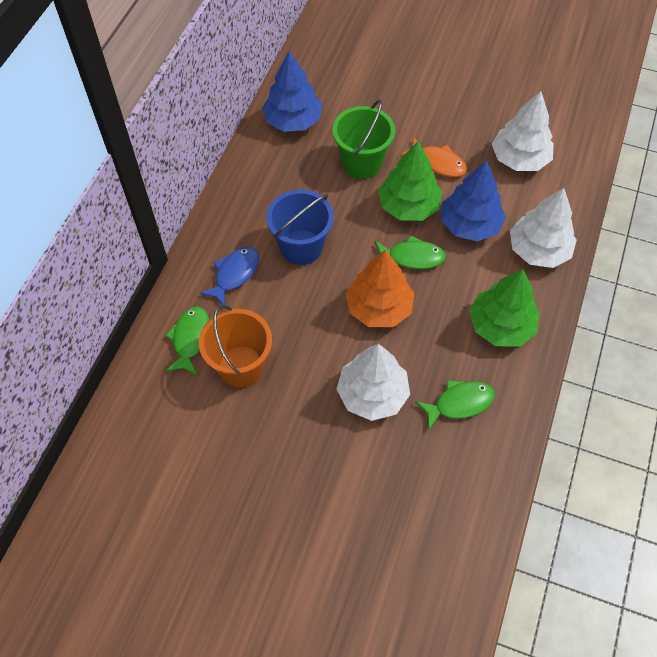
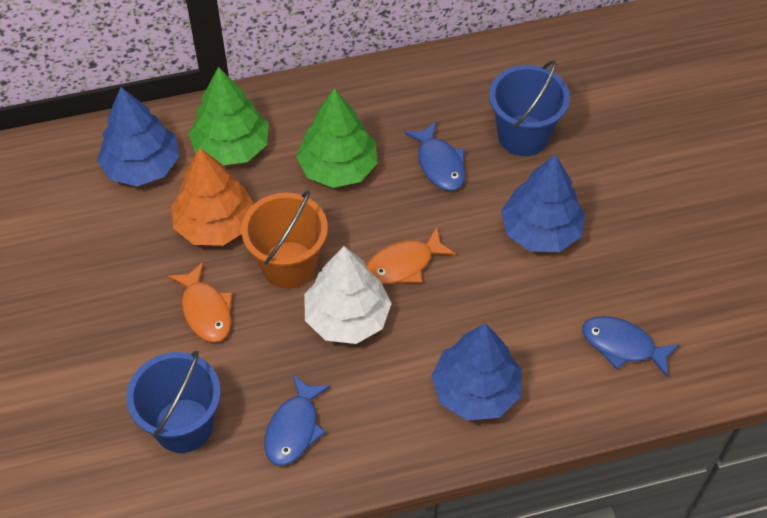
blue bucket: [266,190,334,265] = 1 -> [126,351,221,453] [489,60,570,156] = 2
blue fish: [200,247,259,305] = 1 -> [264,374,331,466] [404,121,465,191] [582,316,680,377] = 3
blue tree: [262,51,322,132] [441,160,506,242] = 2 -> [97,87,179,186] [431,324,522,421] [501,154,585,252] = 3
green bucket: [332,100,395,179] = 1 -> none = 0
green fish: [165,306,209,375] [375,235,446,269] [415,380,495,430] = 3 -> none = 0
orange fish: [400,137,467,177] = 1 -> [168,262,232,343] [366,227,456,284] = 2
white tree: [336,344,410,421] [492,91,554,171] [510,188,577,268] = 3 -> [304,246,392,344] = 1

